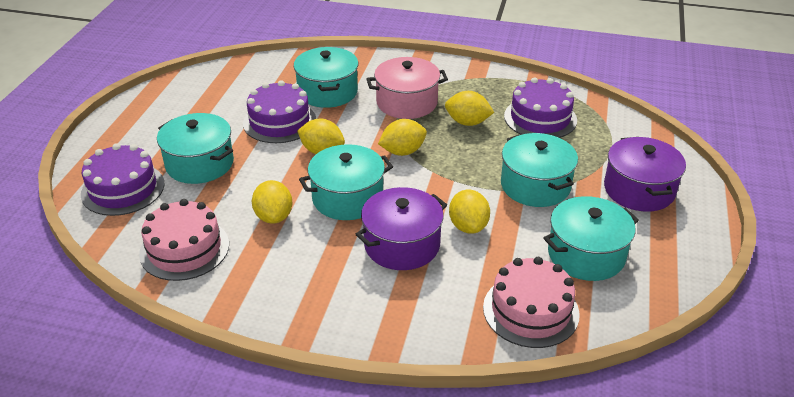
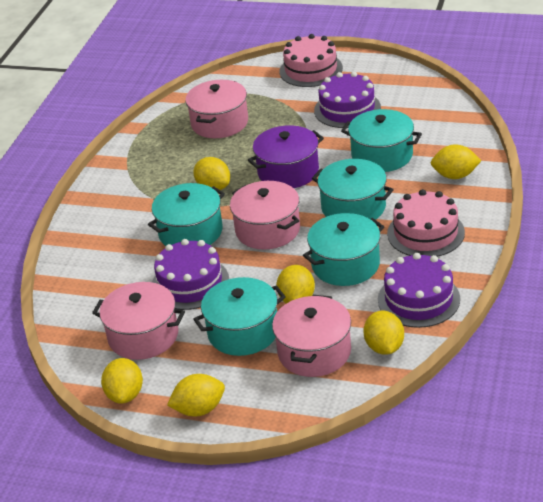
pink pot: [367,57,448,119] = 1 -> [92,282,185,360] [185,80,248,138] [230,181,300,249] [272,295,351,377] = 4
purple pot: [356,187,447,270] [604,137,686,212] = 2 -> [248,125,324,188] = 1
yellow lemon: [252,180,292,224] [297,119,345,154] [378,119,427,156] [445,91,494,126] [449,190,490,234] = 5 -> [101,358,143,404] [167,374,225,416] [193,157,230,190] [276,265,315,304] [364,311,404,355] [431,144,481,179] = 6

